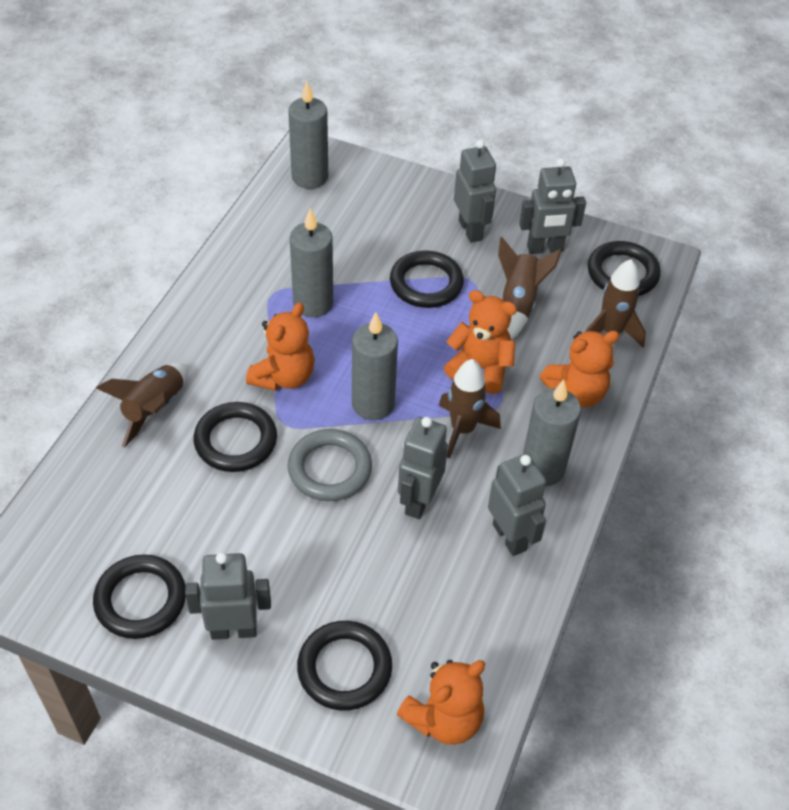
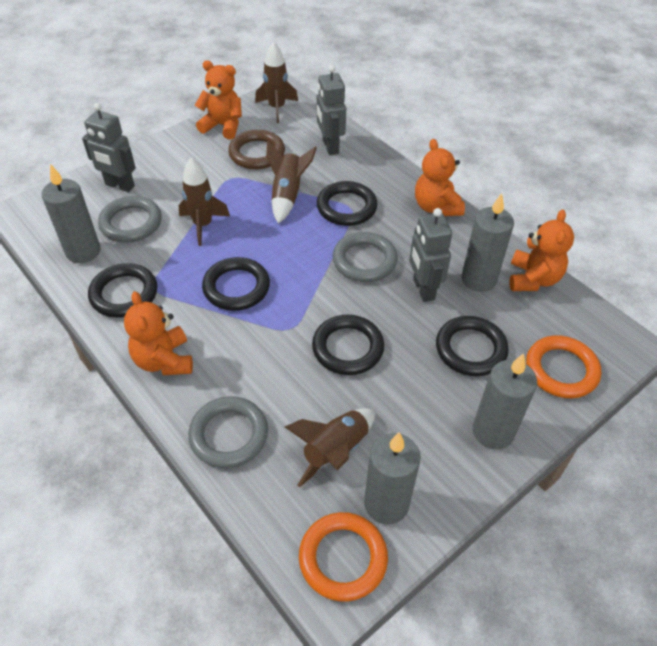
brown ring: none = 0 -> [228,130,285,169] = 1
grey ring: [287,429,372,501] = 1 -> [98,196,162,242] [188,396,268,468] [333,232,398,282] = 3
grey robot: [185,552,271,640] [398,417,448,519] [454,140,496,243] [488,454,546,556] [519,158,586,254] = 5 -> [82,103,136,192] [317,65,346,155] [409,208,452,302] = 3
orange ring: none = 0 -> [299,512,388,602] [526,335,601,398] = 2

